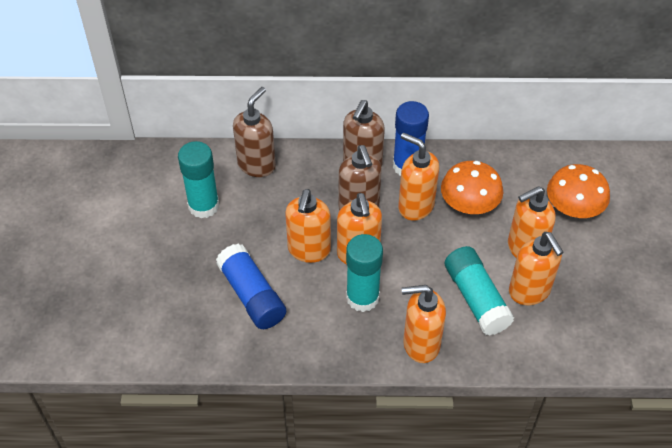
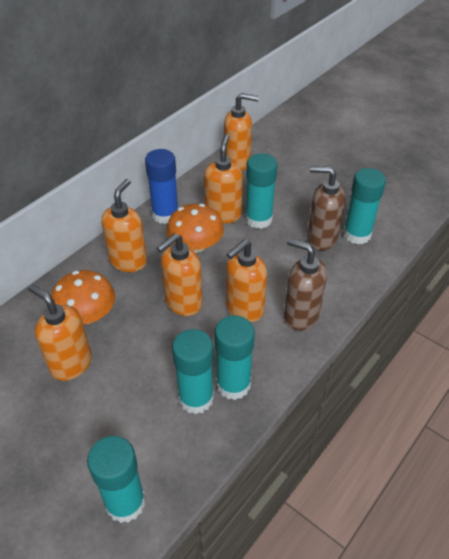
blue glue stick: [216,243,286,329] [393,101,429,176] = 2 -> [145,149,178,224] = 1
brown soap dispenser: [233,87,276,177] [338,145,382,210] [343,100,385,167] = 3 -> [284,238,327,331] [307,166,345,251] = 2
turquoise glue stick: [178,141,219,218] [346,234,383,312] [445,246,515,336] = 3 -> [87,436,145,523] [172,329,214,414] [215,315,255,400] [246,153,278,229] [343,168,386,244] = 5

